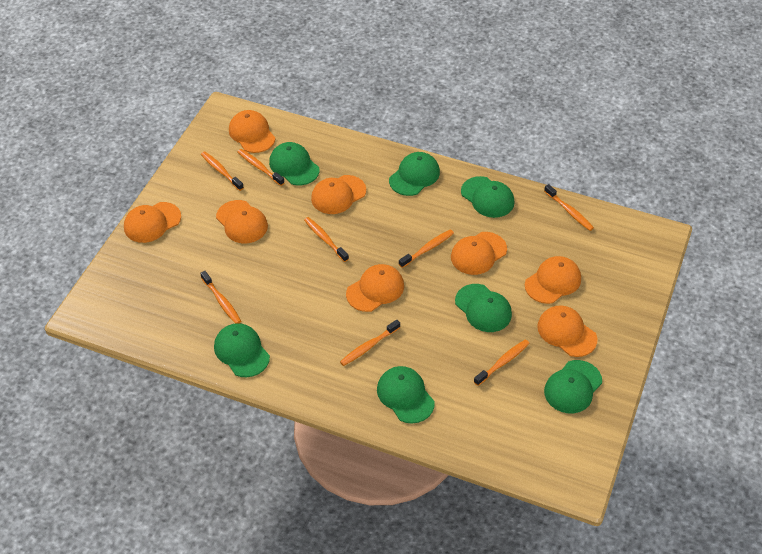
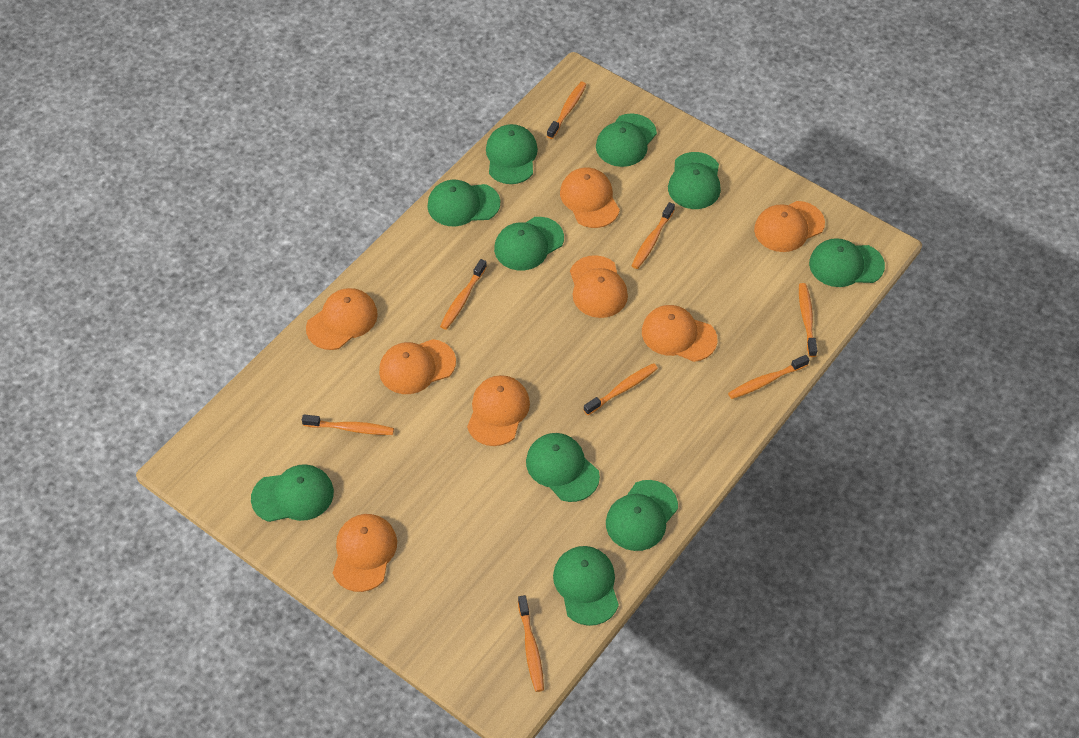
green cap: [214,323,270,377] [269,142,320,185] [377,366,435,423] [389,152,440,196] [455,284,512,332] [461,176,514,218] [544,360,602,413] = 7 -> [251,464,334,522] [427,180,500,226] [486,124,538,184] [494,217,564,270] [526,433,600,502] [553,546,619,626] [596,113,657,167] [606,480,678,551] [668,152,721,209] [809,238,885,287] = 10

